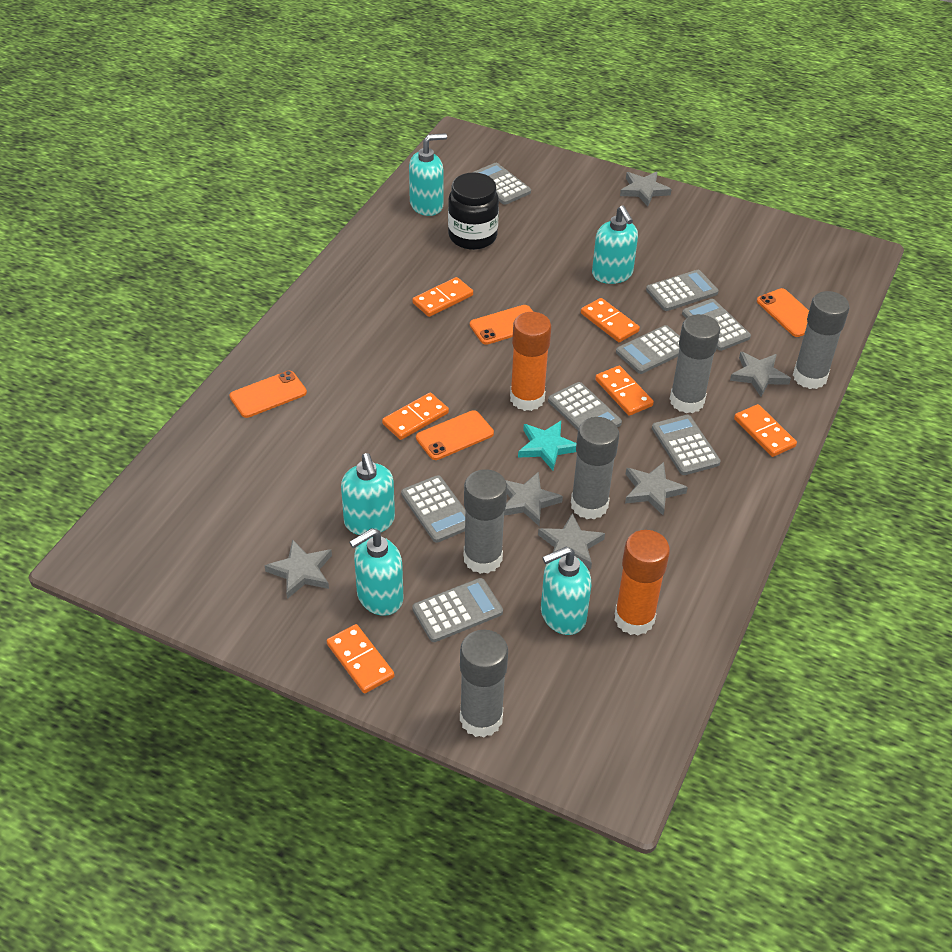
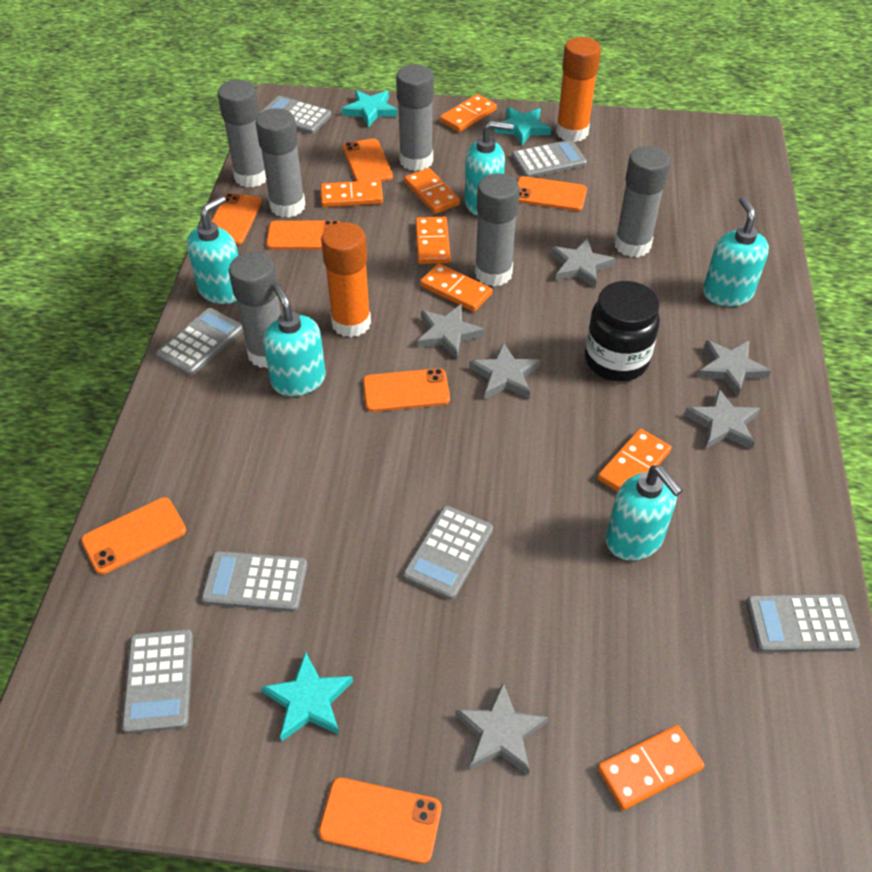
grey calculator: [401,475,465,543] [412,578,503,642] [472,163,531,205] [548,382,622,430] [616,325,680,374] [646,270,718,311] [652,415,721,475] [682,299,751,351] = 8 -> [122,629,193,734] [156,308,243,376] [201,551,307,612] [259,96,332,134] [403,506,493,600] [512,140,587,177] [746,594,860,653] = 7
grey glue stick: [460,629,508,738] [464,469,507,574] [571,417,619,519] [670,314,720,413] [793,291,849,389] = 5 -> [217,80,266,187] [229,252,281,368] [256,108,306,218] [396,64,434,171] [475,173,520,286] [614,146,671,257] = 6
orange domino: [327,624,394,693] [382,393,449,440] [412,277,473,317] [581,298,640,342] [595,366,654,416] [734,404,797,457] = 6 -> [320,180,383,207] [404,168,460,214] [415,217,451,264] [420,263,492,312] [440,94,497,132] [597,725,704,810] [598,429,671,492] = 7
orange phone: [229,371,307,418] [416,410,494,460] [470,305,533,345] [757,288,809,337] = 4 -> [81,497,186,574] [211,193,262,245] [266,220,341,250] [318,777,441,864] [343,138,393,182] [363,368,450,412] [517,176,587,211] = 7
turquoise star: [518,421,576,471] = 1 -> [261,651,353,741] [342,90,397,128] [494,107,551,145] = 3

